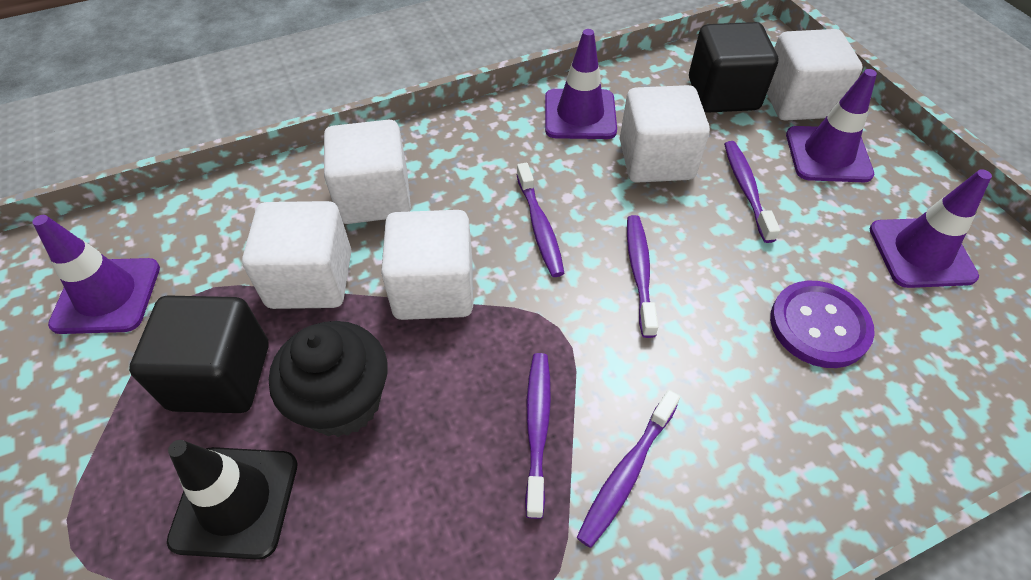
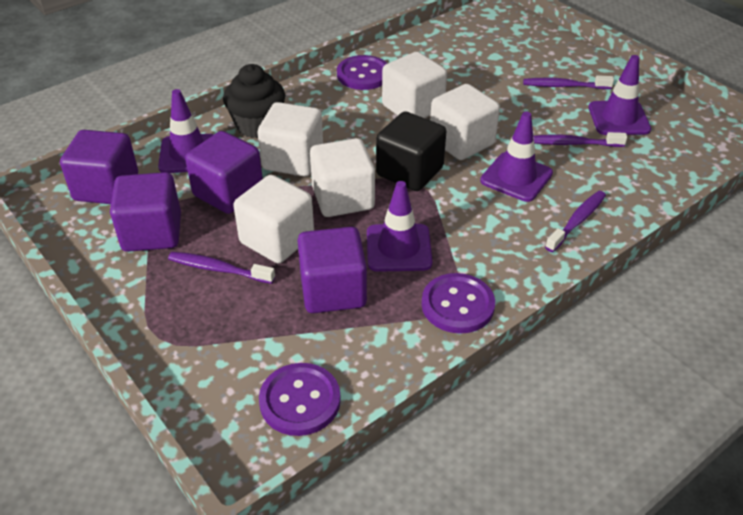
black cube: [129,295,268,413] [689,22,778,113] = 2 -> [376,111,446,191] = 1
black traffic cone: [167,440,297,560] = 1 -> none = 0
purple button: [770,281,875,368] = 1 -> [259,363,341,436] [337,55,388,90] [422,273,495,334] = 3
purple cube: none = 0 -> [60,130,138,204] [110,172,181,252] [185,131,263,214] [297,227,367,313] = 4
purple toothbrush: [517,163,565,277] [525,353,551,519] [576,390,680,548] [627,215,658,338] [724,141,780,243] = 5 -> [168,252,275,284] [523,75,614,89] [533,132,627,147] [545,191,606,252] = 4

